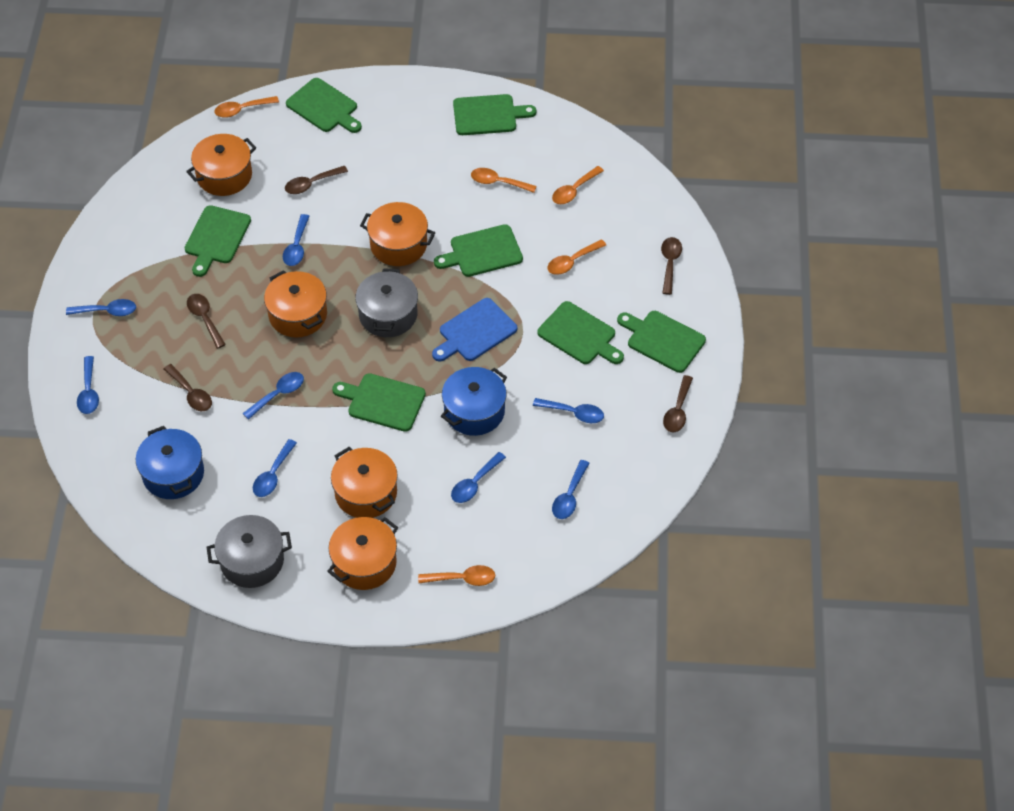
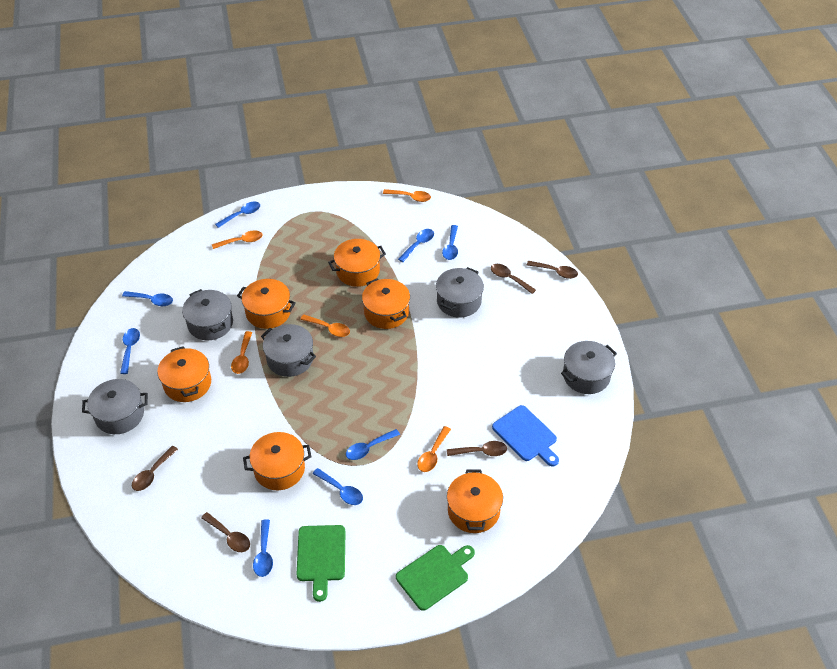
blue pot: [136,426,204,499] [441,367,507,436] = 2 -> none = 0
green cutting board: [185,205,251,277] [286,78,362,133] [332,373,426,432] [434,224,523,277] [453,94,536,135] [537,301,624,364] [617,311,706,373] = 7 -> [296,525,345,602] [396,545,475,611] = 2
grey pot: [207,515,292,588] [355,268,418,337] = 2 -> [82,379,148,434] [182,289,233,340] [261,324,316,377] [436,267,484,318] [561,341,617,394] = 5
orange pot: [186,134,256,196] [264,270,327,338] [327,517,398,590] [331,447,398,518] [360,202,435,266] = 5 -> [157,346,211,402] [237,279,296,329] [243,432,311,490] [328,239,386,287] [362,278,410,329] [447,469,503,533] = 6

